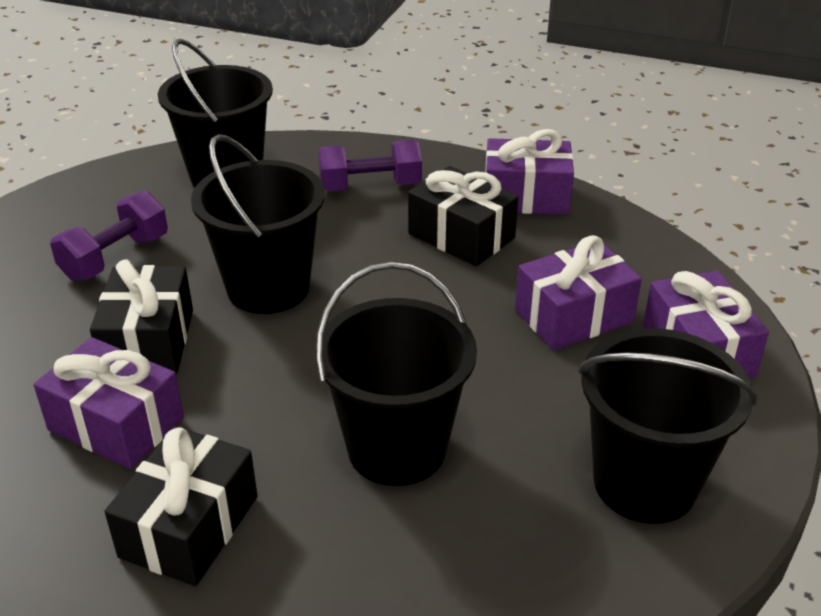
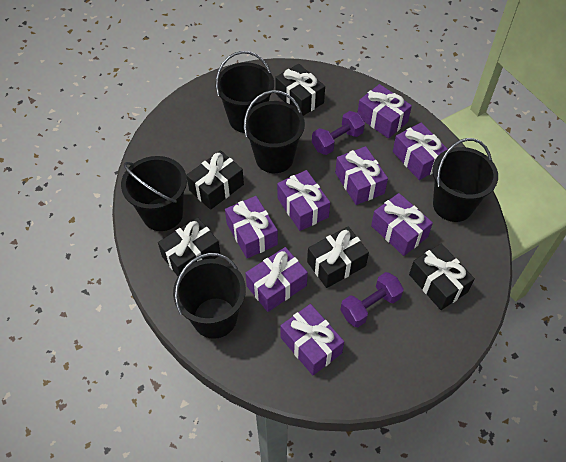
black bucket: [158,39,273,188] [191,134,325,314] [315,262,477,486] [578,328,758,524] = 4 -> [121,156,187,231] [173,253,246,339] [215,51,274,133] [243,90,305,173] [432,138,498,222] = 5
black gift: [90,259,193,374] [105,426,257,586] [408,166,518,266] = 3 -> [158,217,220,276] [186,150,244,210] [275,64,325,116] [307,226,369,288] [409,243,475,310] = 5
purple gift: [33,337,184,469] [485,129,574,215] [515,235,642,350] [643,271,769,378] = 4 -> [225,196,278,258] [245,247,308,312] [277,170,330,231] [281,304,344,375] [335,146,388,205] [358,84,412,138] [371,193,433,256] [393,123,448,180] = 8

